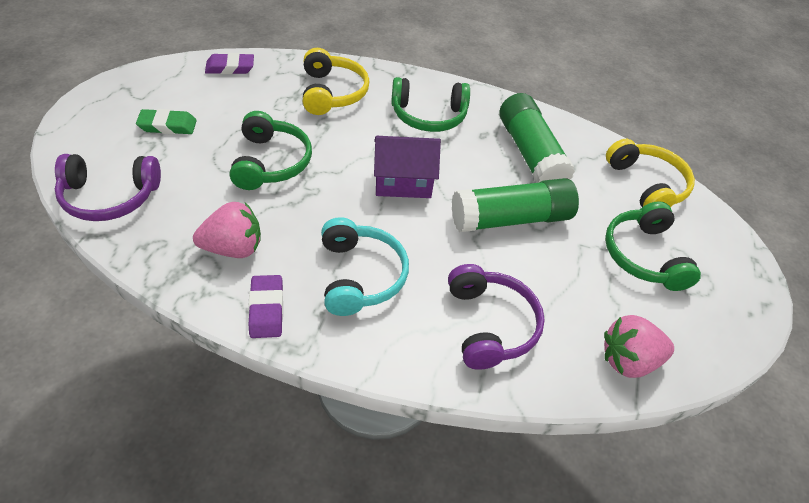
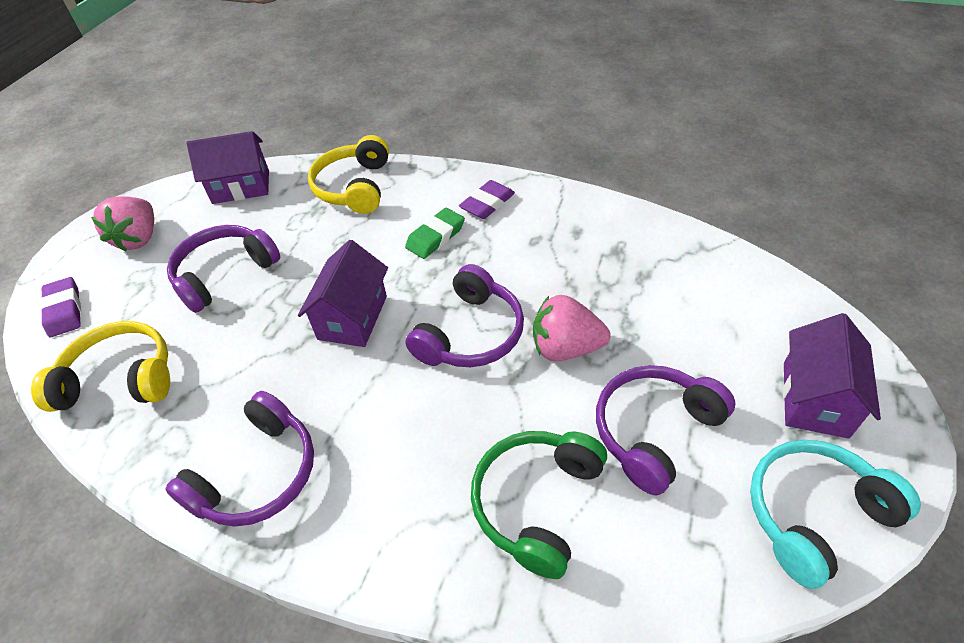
green glue stick: [452,178,579,232] [499,93,575,183] = 2 -> none = 0
green headphones: [230,111,312,190] [391,77,470,132] [605,201,701,291] = 3 -> [471,431,607,579] = 1
purple headphones: [55,154,161,221] [448,264,545,370] = 2 -> [165,391,314,527] [167,225,280,313] [405,264,524,367] [596,365,735,495] = 4
purple house: [374,136,441,198] = 1 -> [186,131,269,204] [298,240,388,347] [783,313,881,439] = 3

